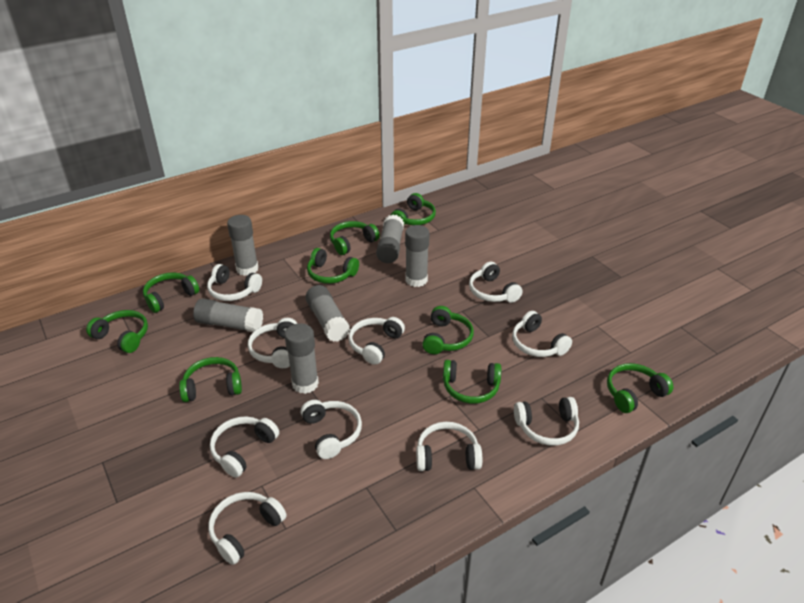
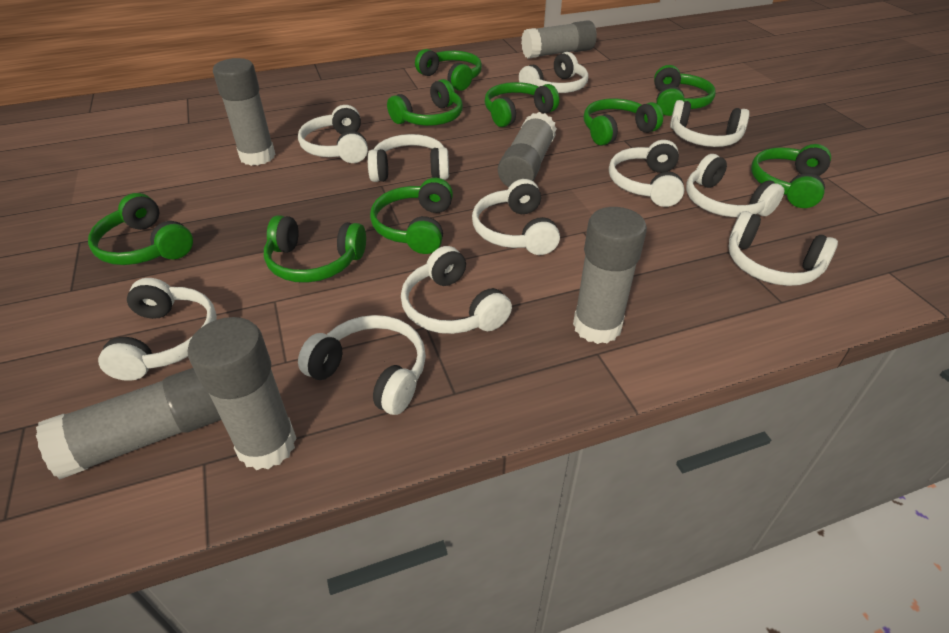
white headphones: [207,264,262,301] [208,492,287,565] [210,417,279,477] [248,318,297,368] [301,400,362,459] [348,317,405,365] [416,422,482,471] [469,262,523,303] [512,311,572,357] [514,397,579,446] = 10 -> [98,278,217,381] [298,105,368,163] [298,315,426,415] [367,134,449,182] [401,246,512,334] [472,179,560,255] [519,52,589,93] [609,140,684,207] [670,100,749,147] [686,154,785,217] [728,211,838,286] = 11

